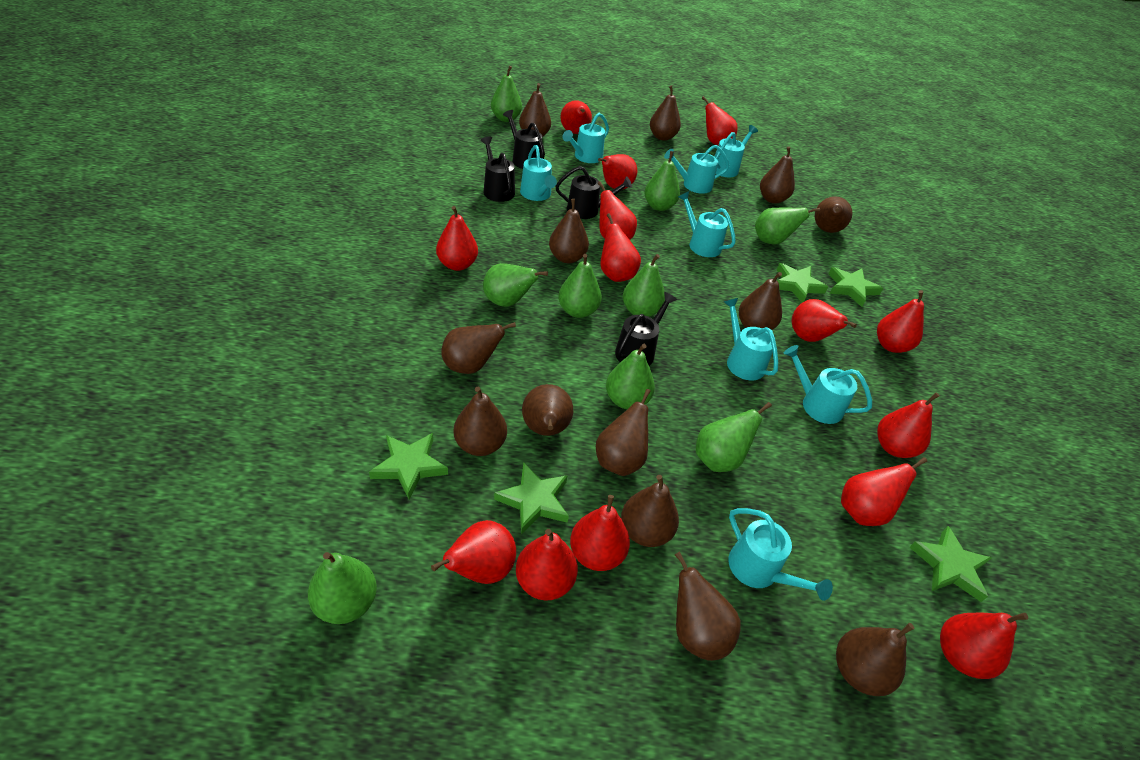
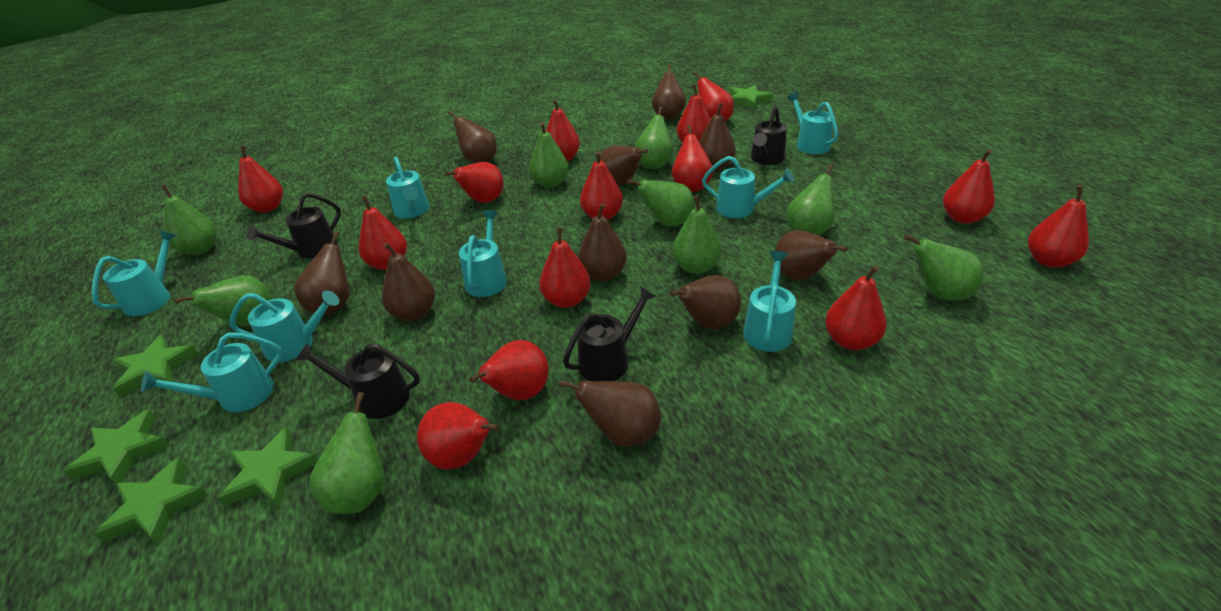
brown pear: [441,322,516,374] [454,387,507,456] [519,83,551,137] [522,384,573,436] [549,199,589,263] [596,389,651,476] [621,475,679,547] [650,85,681,141] [675,551,741,661] [739,272,782,330] [760,147,795,204] [815,196,852,233] [836,623,914,696] = 13 -> [294,231,350,314] [382,243,435,321] [448,111,497,163] [559,380,661,447] [578,204,627,281] [600,145,648,185] [652,65,686,120] [669,275,741,330] [699,103,736,170] [775,230,847,280] = 10

